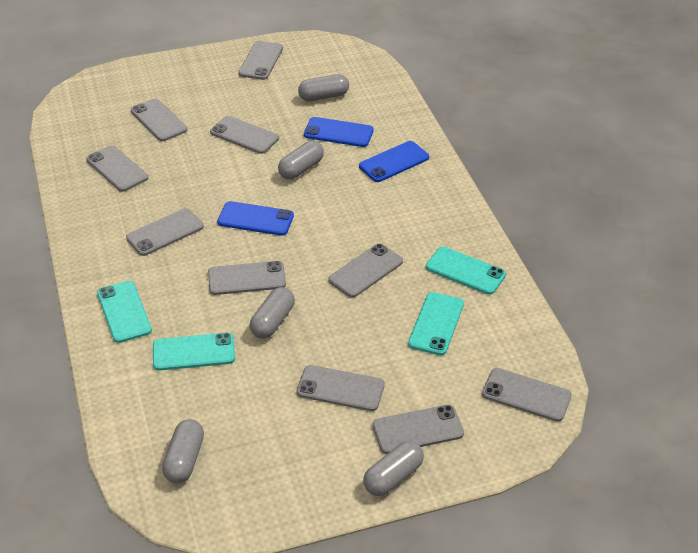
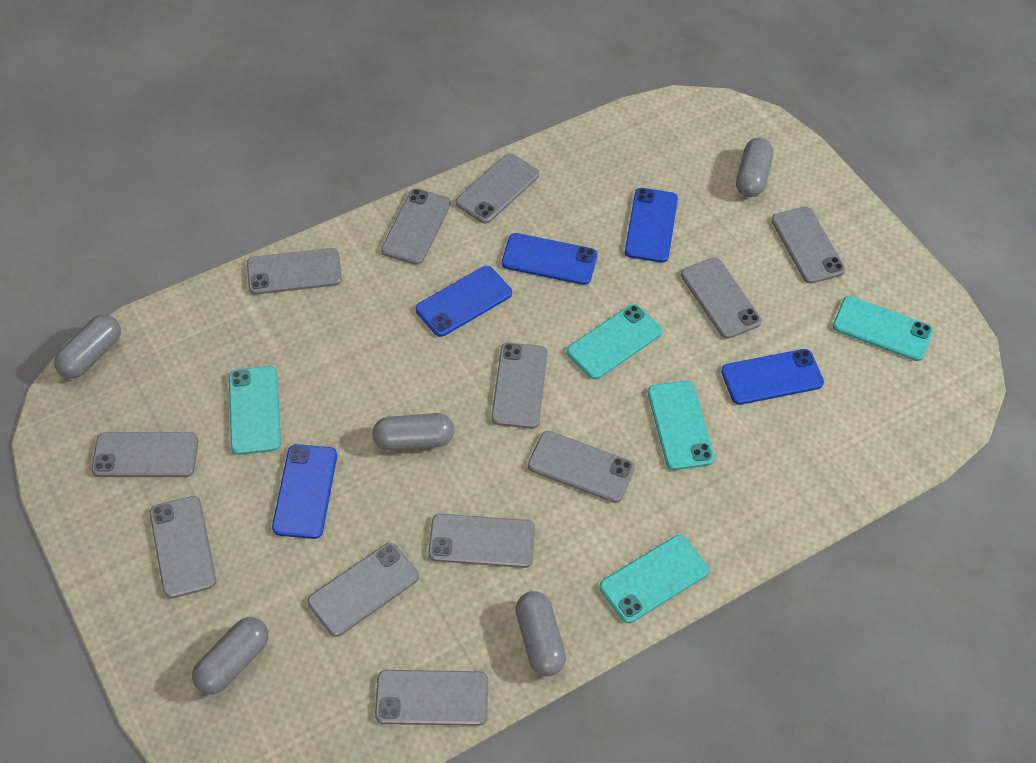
blue phone: [217,201,294,236] [304,117,374,147] [359,141,429,182] = 3 -> [272,444,337,539] [416,266,512,337] [502,233,597,285] [625,188,678,263] [721,349,824,405] = 5
grey phone: [86,145,148,192] [126,208,204,256] [131,98,188,141] [208,261,286,295] [210,116,279,154] [238,41,283,80] [297,365,385,411] [328,244,403,298] [373,405,464,454] [482,368,572,422] = 10 -> [91,432,198,477] [149,496,216,598] [247,248,342,295] [308,543,419,637] [375,670,488,726] [381,188,451,265] [428,514,535,568] [456,153,539,224] [491,343,547,429] [528,431,635,503] [681,258,762,339] [771,207,845,284] = 12
turquoise phone: [97,281,152,343] [153,333,235,371] [408,292,464,355] [426,246,506,295] = 4 -> [229,366,281,455] [567,304,662,380] [599,535,709,623] [648,381,715,470] [833,296,933,361] = 5

